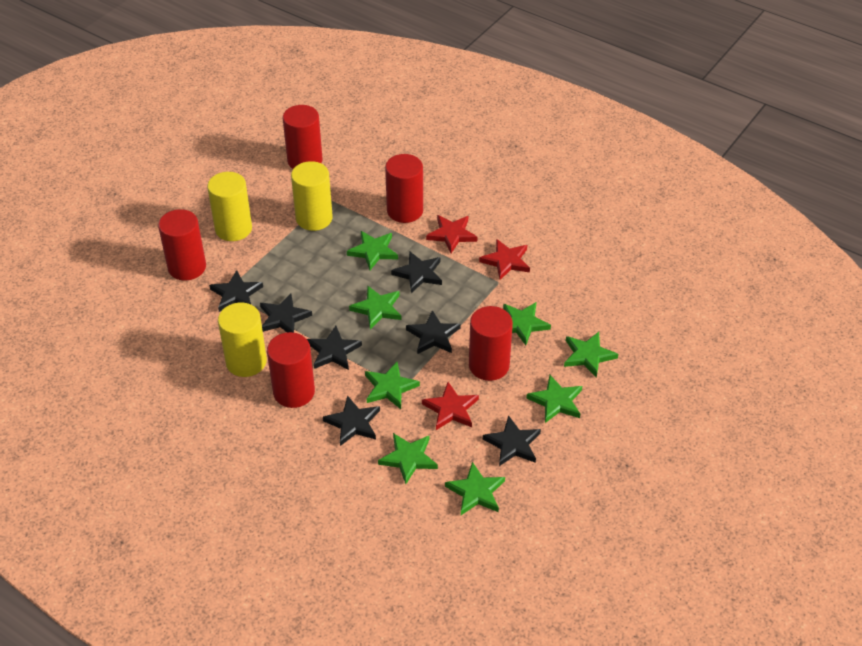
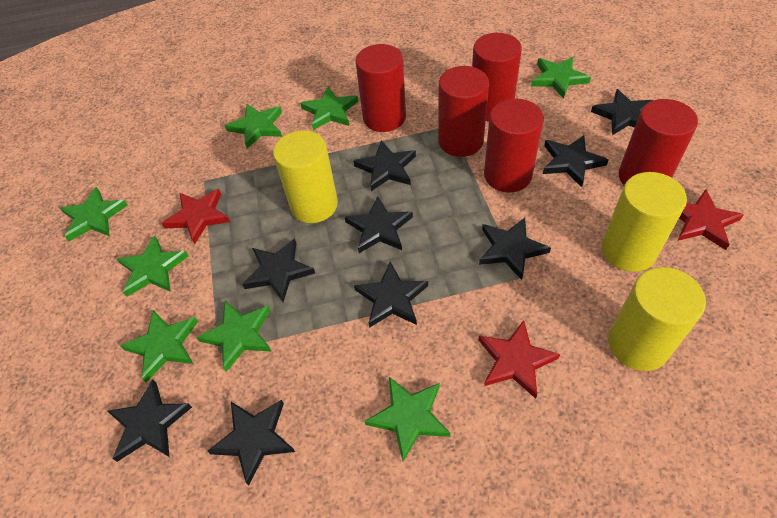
black star: [209,270,263,312] [260,294,312,333] [307,326,362,370] [323,396,380,446] [391,252,442,293] [406,310,461,354] [483,415,541,466] = 7 -> [107,379,192,462] [207,400,295,486] [242,239,315,302] [345,196,413,253] [353,140,416,191] [354,262,428,328] [479,218,551,280] [543,135,608,187] [591,89,654,135] = 9

